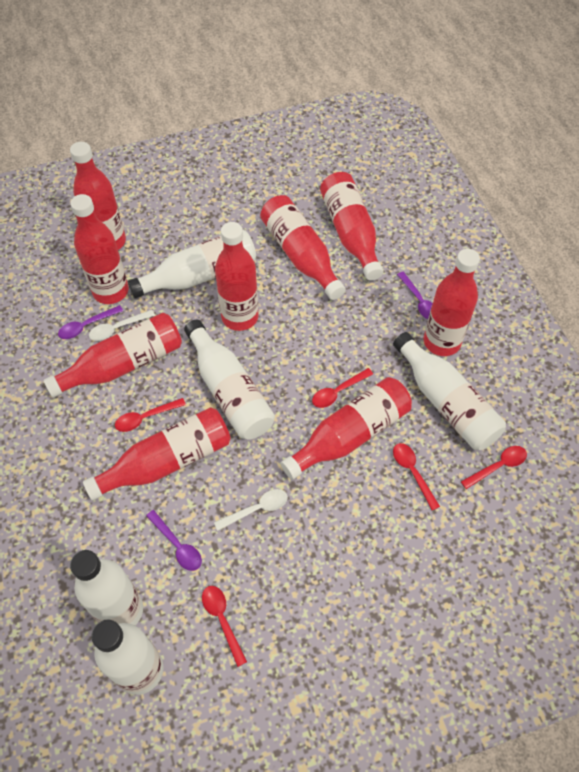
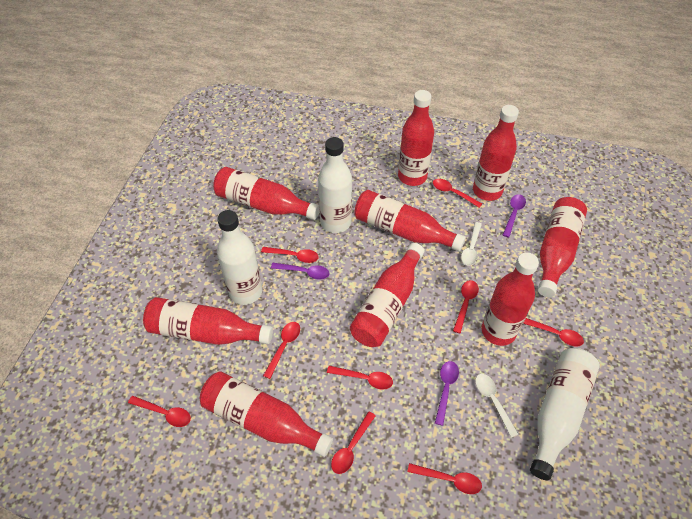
red spoon: [115,398,186,432] [202,586,247,667] [312,368,373,408] [393,443,440,510] [461,446,527,489] = 5 -> [128,396,191,427] [261,247,319,263] [263,322,300,379] [327,366,393,390] [331,411,376,474] [407,463,482,494] [433,179,482,208] [453,280,479,333] [523,318,584,347] = 9
white bottle: [70,550,143,625] [91,619,164,695] [128,230,256,298] [184,319,275,440] [393,332,506,450] = 5 -> [217,210,262,305] [318,137,352,233] [530,348,600,480] = 3

